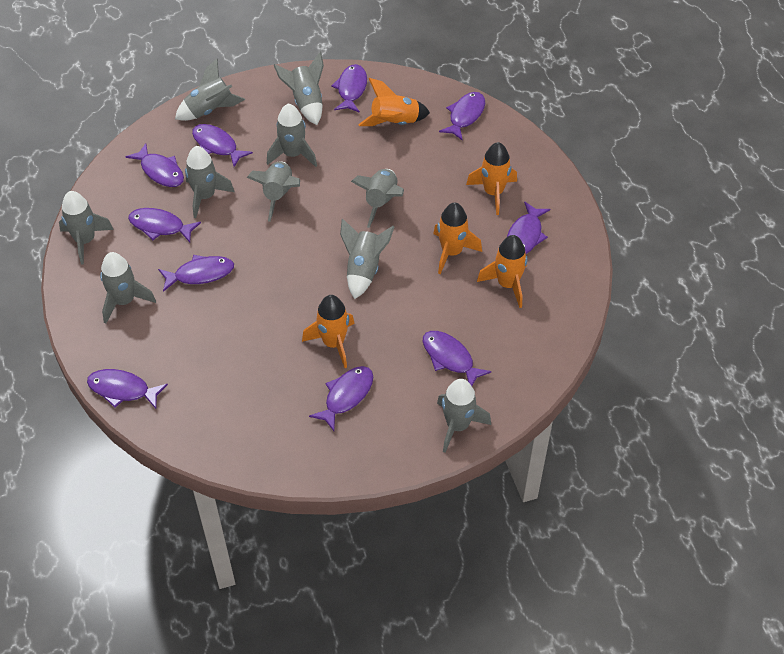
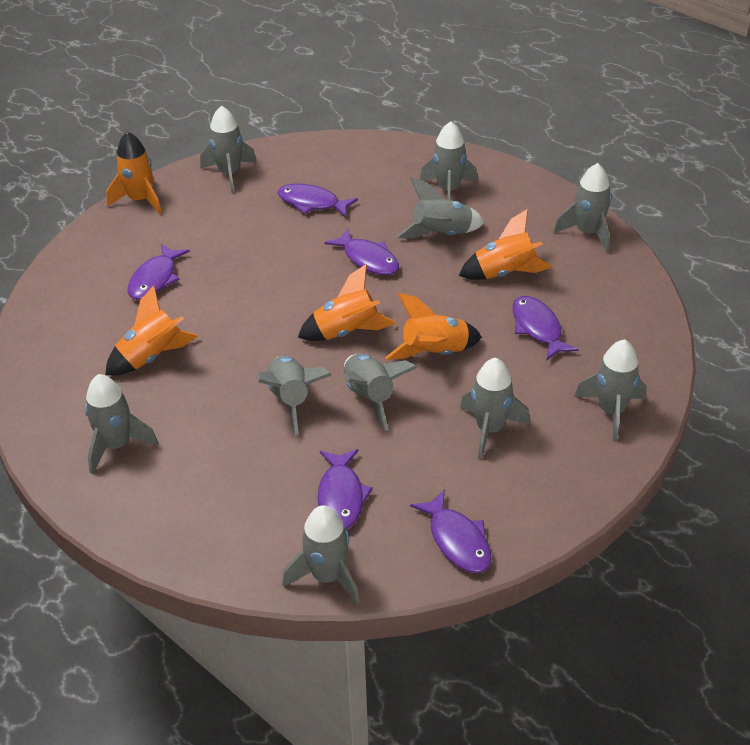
purple fish: [87,369,168,409] [126,143,184,187] [128,208,201,242] [158,255,234,292] [192,124,253,167] [309,366,373,431] [331,64,367,113] [423,331,492,386] [439,92,485,141] [507,201,550,254] = 10 -> [128,244,190,300] [278,183,358,217] [317,449,373,529] [325,228,399,275] [410,489,492,573] [513,296,578,360] = 6

